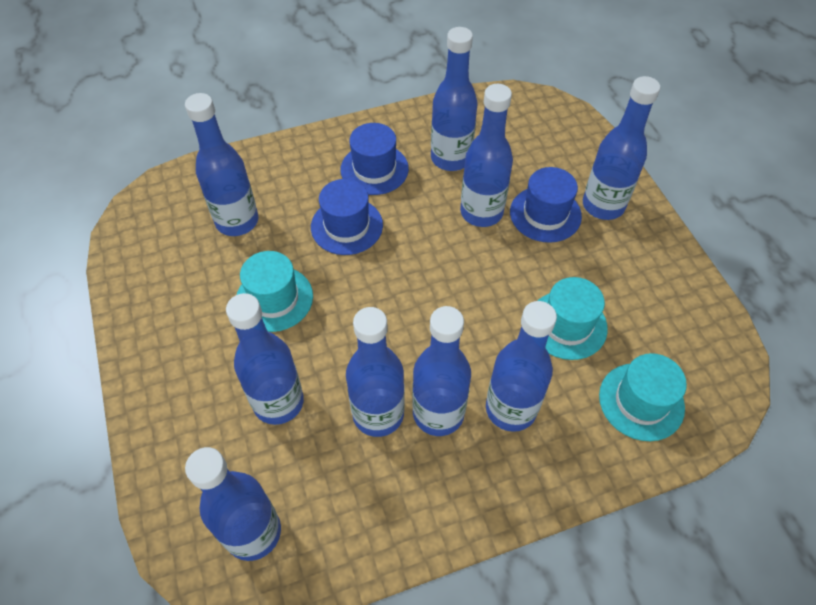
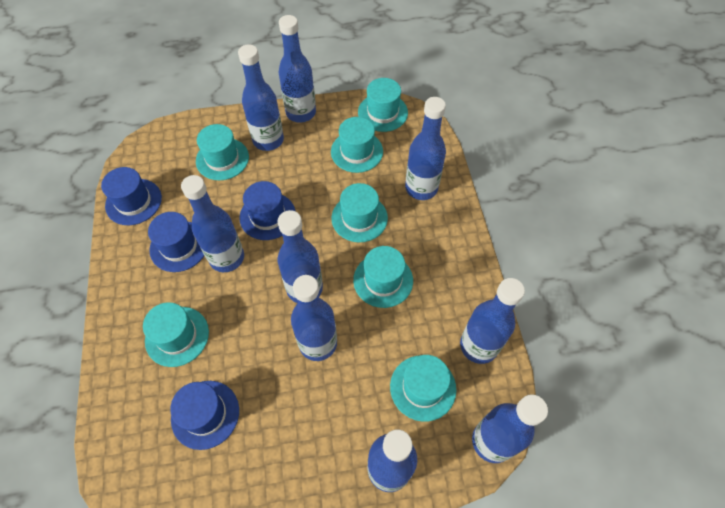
blue hat: [311,179,383,255] [340,123,409,195] [510,167,582,243] = 3 -> [101,167,162,225] [148,212,204,272] [170,381,239,450] [239,181,296,240] = 4
turquoise hat: [237,251,313,332] [537,277,608,360] [599,353,687,441] = 3 -> [143,302,209,367] [196,124,249,180] [331,117,383,173] [331,183,388,242] [353,246,413,308] [358,78,408,132] [390,355,456,422] = 7

